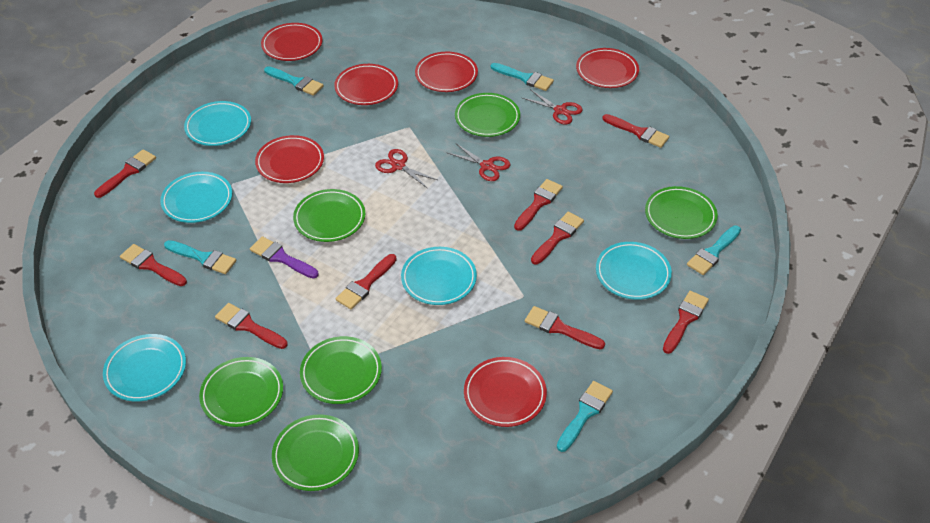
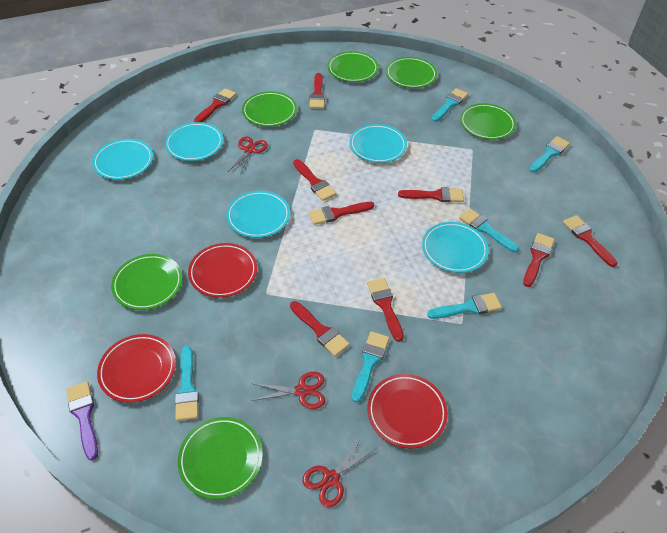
red plate: [255,135,324,183] [261,23,322,61] [334,64,398,105] [415,52,478,92] [464,357,547,427] [576,48,639,88] = 6 -> [97,334,176,403] [188,243,257,298] [368,374,448,448] = 3
turquoise brush: [164,240,236,274] [264,66,324,96] [491,63,554,91] [557,381,613,452] [687,226,741,275] = 5 -> [175,346,199,421] [352,331,390,403] [427,293,502,319] [432,88,468,122] [459,208,519,253] [529,136,570,173] = 6

